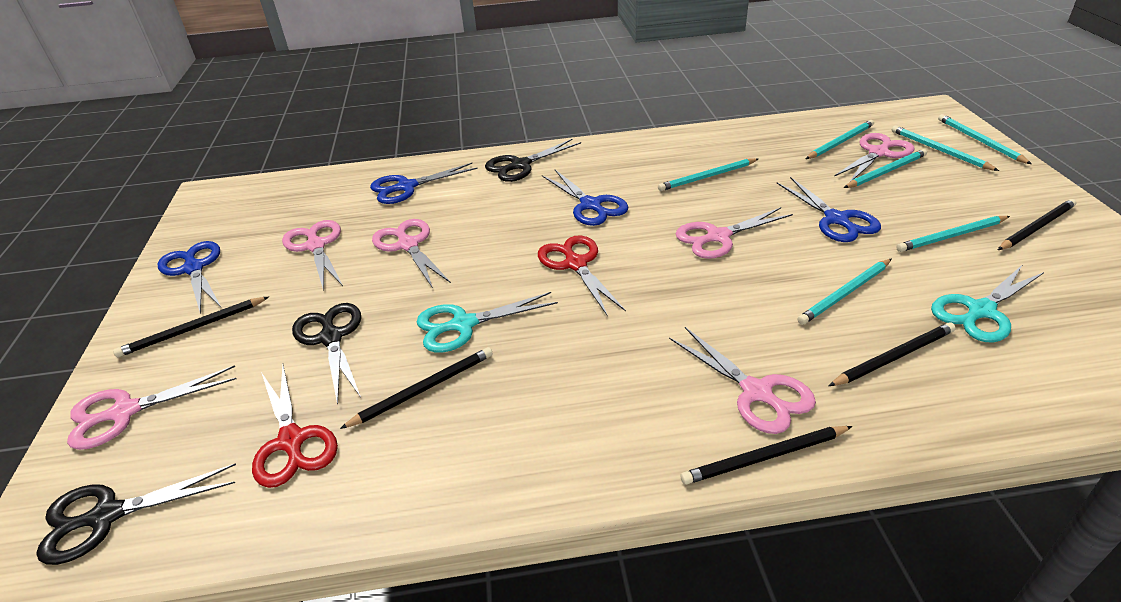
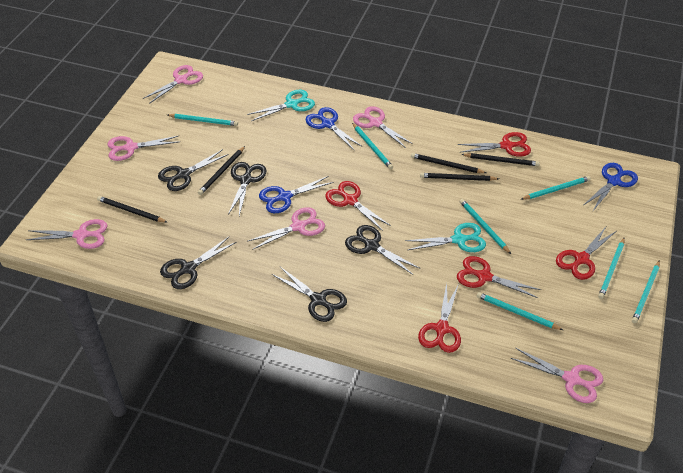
black scissors: [36,464,236,565] [292,303,361,404] [485,138,581,182] = 3 -> [158,149,229,191] [160,236,236,289] [228,162,267,216] [272,267,347,322] [345,225,419,275] = 5
blue scissors: [158,241,221,314] [370,163,478,204] [542,170,628,226] [777,177,881,242] = 4 -> [259,176,333,213] [306,107,362,150] [584,163,638,211] = 3
red scissors: [252,365,338,488] [538,235,626,317] = 2 -> [325,181,391,231] [418,283,461,353] [457,256,541,298] [458,132,531,157] [556,227,616,280] = 5

